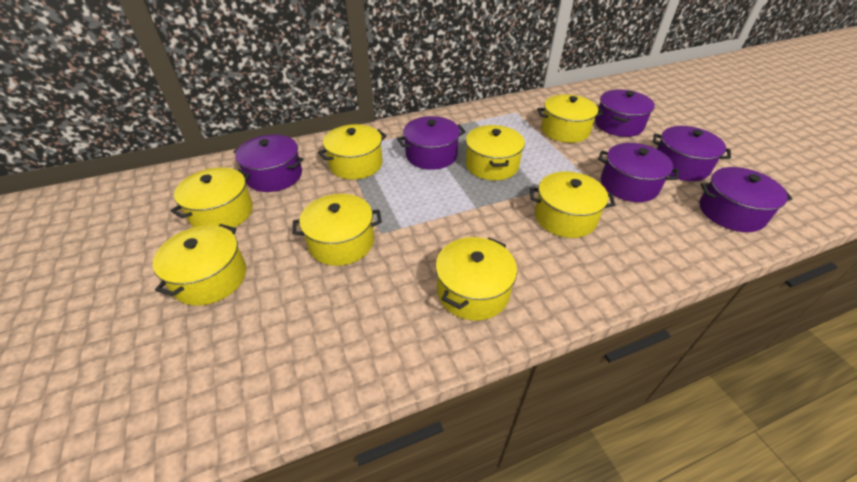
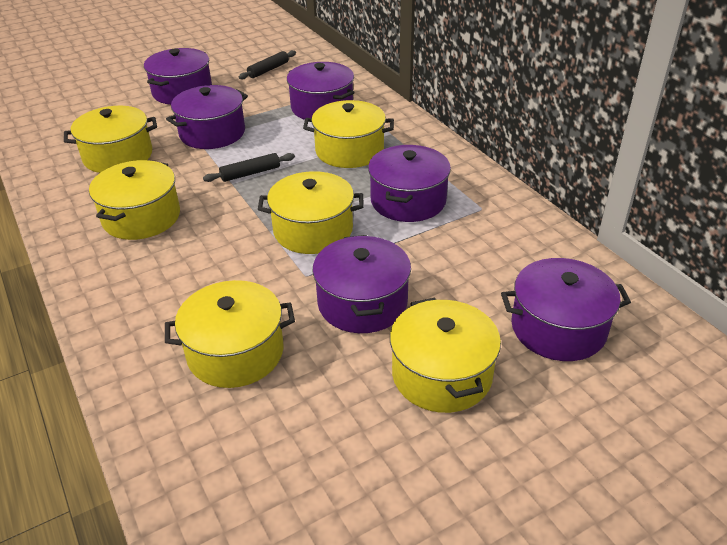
black rolling pin: none = 0 -> [203,153,295,182] [239,50,296,79] = 2
yellow pot: [153,224,246,306] [171,167,253,228] [292,194,382,266] [318,124,387,179] [435,237,517,321] [466,125,525,180] [530,172,615,238] [537,94,604,143] = 8 -> [64,106,157,173] [89,160,180,240] [165,280,295,388] [258,171,364,254] [303,100,394,168] [390,298,501,413] = 6

